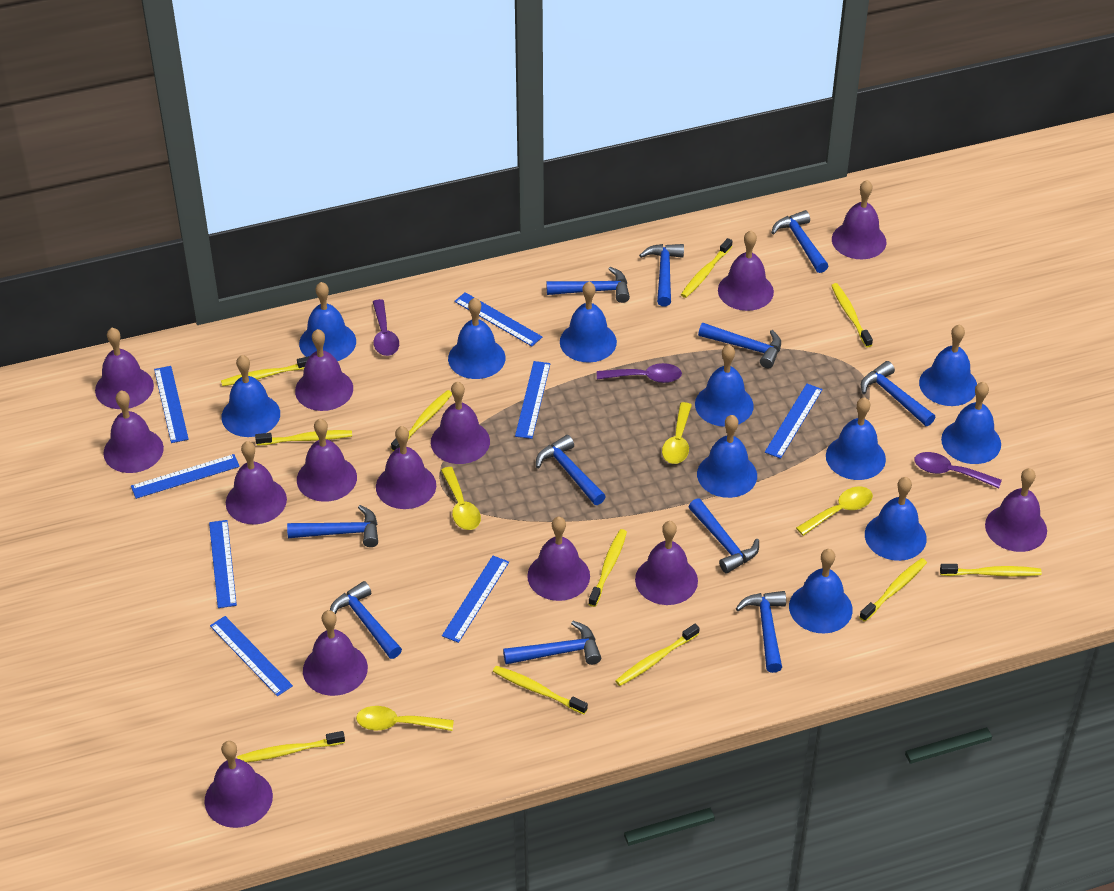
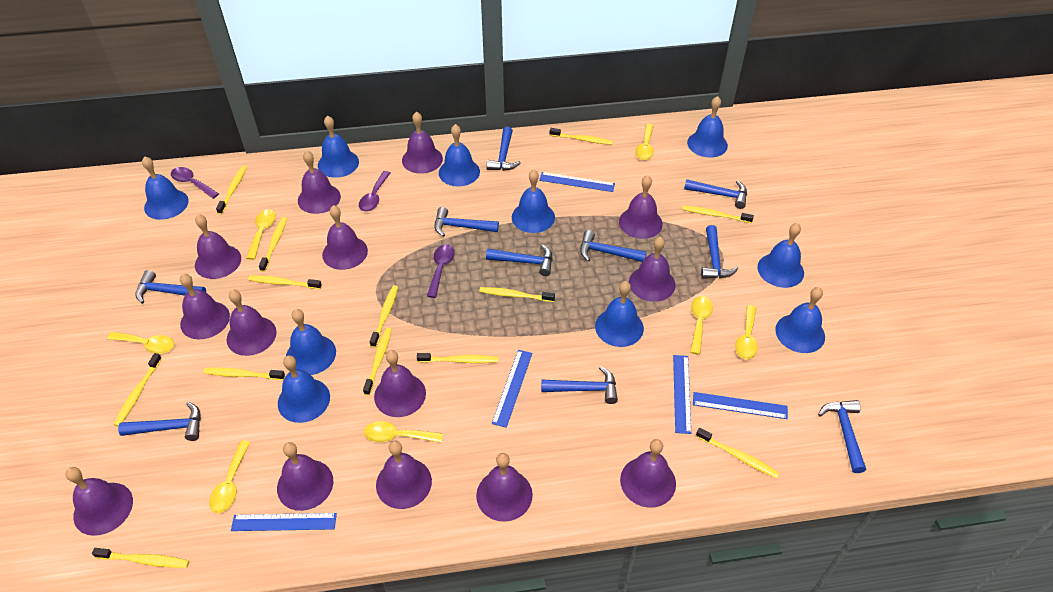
blue bell: [221,355,280,437] [299,282,356,361] [448,298,506,379] [560,282,617,363] [695,345,754,427] [697,415,757,498] [789,549,853,633] [826,397,886,480] [865,477,927,561] [919,324,977,406] [941,382,1001,464] = 11 -> [142,156,189,220] [278,355,330,423] [286,309,336,375] [318,115,359,178] [439,124,480,187] [512,169,555,233] [595,281,644,347] [687,96,728,158] [758,223,804,288] [775,287,825,353] = 10
blue hammer: [287,505,378,547] [330,581,402,659] [503,621,601,665] [536,435,606,505] [546,267,630,303] [639,244,684,306] [689,498,759,573] [698,323,781,368] [736,591,786,673] [771,210,828,273] [861,361,935,426] = 11 -> [118,402,201,441] [135,270,206,304] [435,207,499,237] [486,127,521,171] [486,244,553,276] [541,366,618,404] [580,230,647,262] [684,179,747,209] [701,225,738,279] [818,400,866,473] = 10
blue ruler: [131,454,240,499] [154,366,189,443] [209,520,237,608] [210,616,293,696] [442,556,509,643] [454,292,542,346] [515,361,551,439] [765,384,823,459] = 8 -> [231,513,337,531] [492,350,532,428] [539,172,615,192] [673,355,691,434] [693,392,788,419] = 5
yellow spoon: [356,706,454,731] [441,467,481,530] [662,402,692,464] [796,487,873,536] = 4 -> [107,332,174,354] [209,441,251,513] [246,209,276,260] [364,421,443,443] [635,124,654,160] [690,296,713,355] [735,305,758,359] = 7
yellow toothbrush: [221,356,310,386] [237,731,345,762] [255,430,352,445] [391,390,452,451] [493,666,588,714] [589,529,627,607] [615,624,700,686] [681,238,732,298] [831,283,873,348] [859,558,927,622] [940,564,1042,576] = 11 -> [92,548,189,568] [113,353,162,426] [203,368,285,380] [216,165,247,214] [248,275,322,289] [259,217,287,272] [363,328,392,395] [370,285,398,347] [417,353,498,363] [479,287,555,302] [550,128,613,145] [682,205,754,223] [696,428,779,478] = 13

